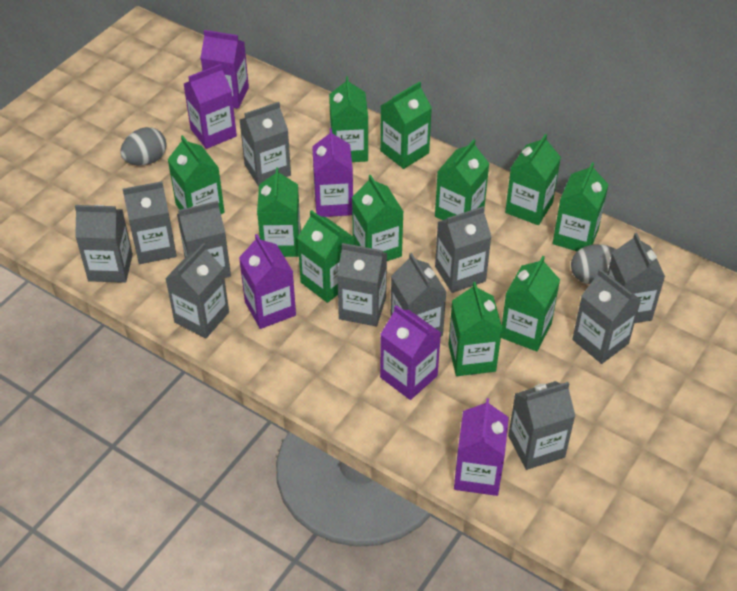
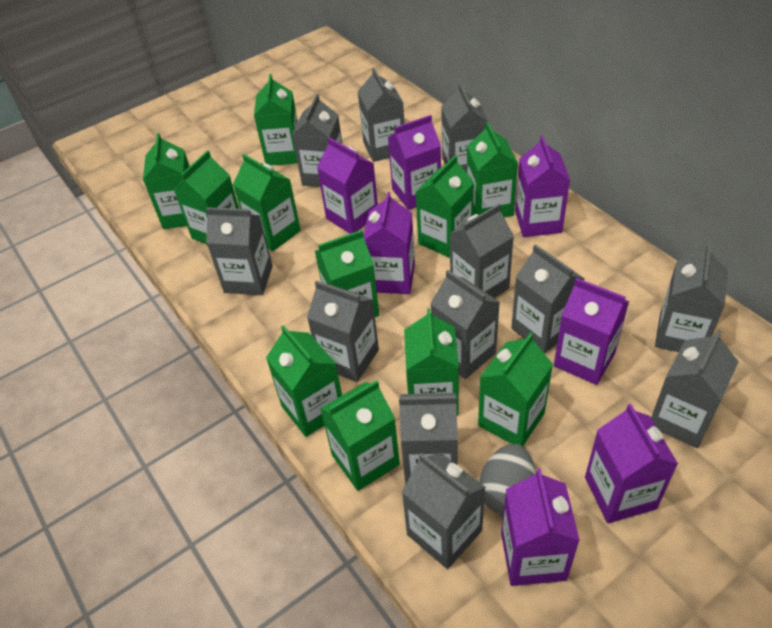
grey carton: [75,205,133,283] [122,181,177,264] [165,243,229,338] [177,201,231,278] [240,102,291,187] [337,243,387,327] [390,253,446,336] [435,206,491,293] [508,381,575,470] [572,269,641,364] [607,233,665,323] = 11 -> [206,207,273,295] [292,94,342,187] [307,281,379,382] [358,68,404,162] [399,393,458,485] [402,452,485,569] [430,270,500,379] [441,83,488,173] [450,204,514,298] [511,244,585,354] [651,330,739,448] [655,245,728,352] = 12
grey egg: [120,127,167,165] [571,244,616,284] = 2 -> [480,444,536,515] = 1
purple carton: [184,64,237,149] [200,30,249,109] [239,234,296,329] [312,128,353,217] [380,305,441,400] [454,398,509,496] = 6 -> [317,137,378,234] [364,192,415,294] [388,115,441,210] [501,469,580,586] [515,136,570,237] [554,278,629,385] [585,404,678,523] = 7

